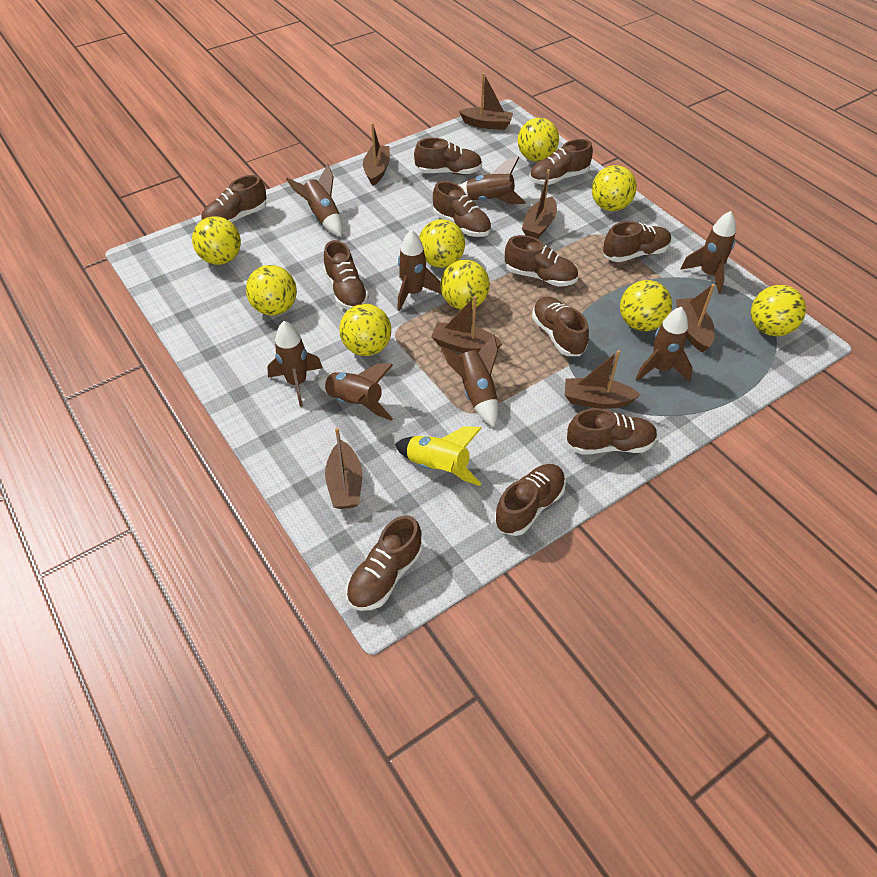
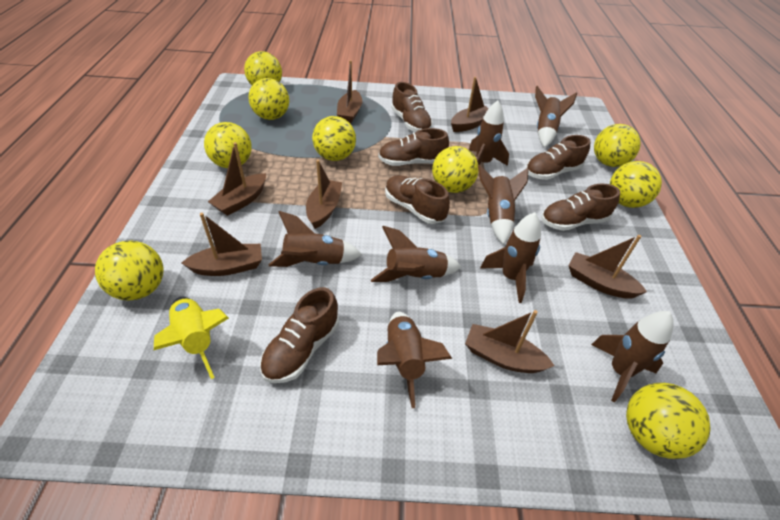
brown shoe: [201,175,266,223] [324,240,369,310] [346,515,422,611] [414,138,482,175] [433,181,491,237] [494,464,566,536] [505,235,578,287] [529,139,593,185] [532,296,589,356] [567,408,658,455] [603,221,672,262] = 11 -> [260,287,339,383] [378,128,449,166] [385,175,450,224] [391,82,433,132] [526,135,590,180] [541,183,620,231] = 6

